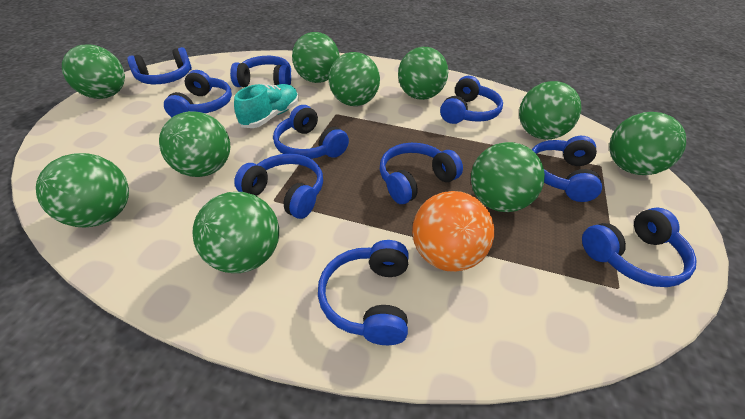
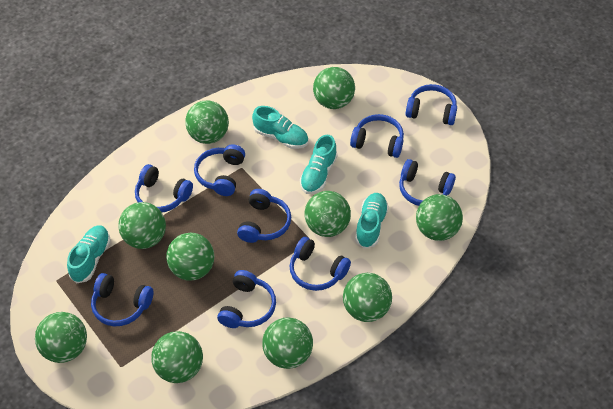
blue headphones: [127,47,192,84] [164,70,232,117] [230,56,291,87] [234,154,323,219] [273,105,349,159] [318,240,409,345] [380,143,463,204] [440,76,503,124] [532,136,602,202] [582,207,696,287] = 10 -> [91,273,154,326] [135,164,193,212] [194,144,245,196] [217,270,276,328] [237,189,291,243] [290,237,351,291] [350,114,404,158] [399,159,456,206] [405,84,457,125] = 9
orange ball: [412,191,494,272] = 1 -> none = 0
turquoise shoe: [234,84,299,128] = 1 -> [67,225,111,283] [252,106,308,149] [300,135,337,194] [355,193,389,249] = 4

